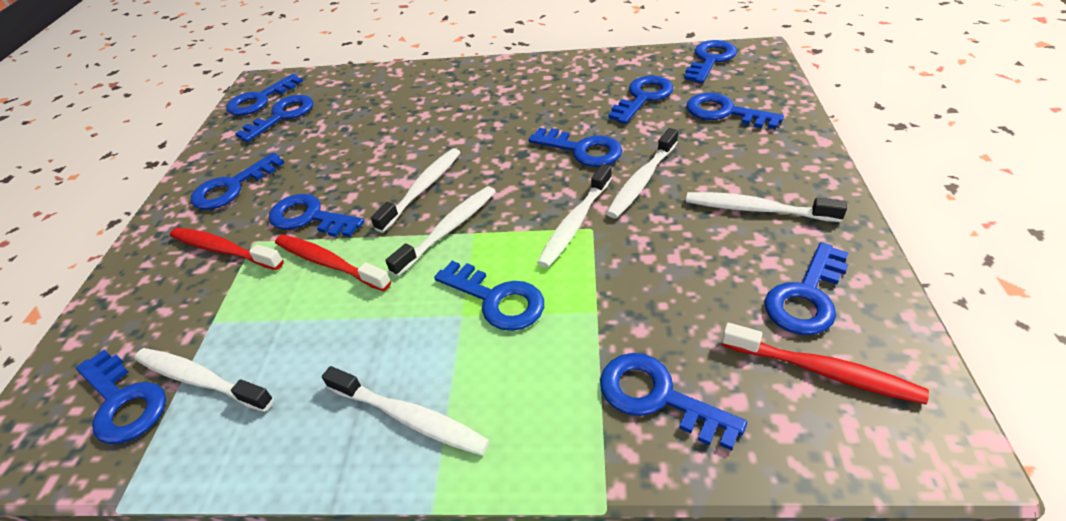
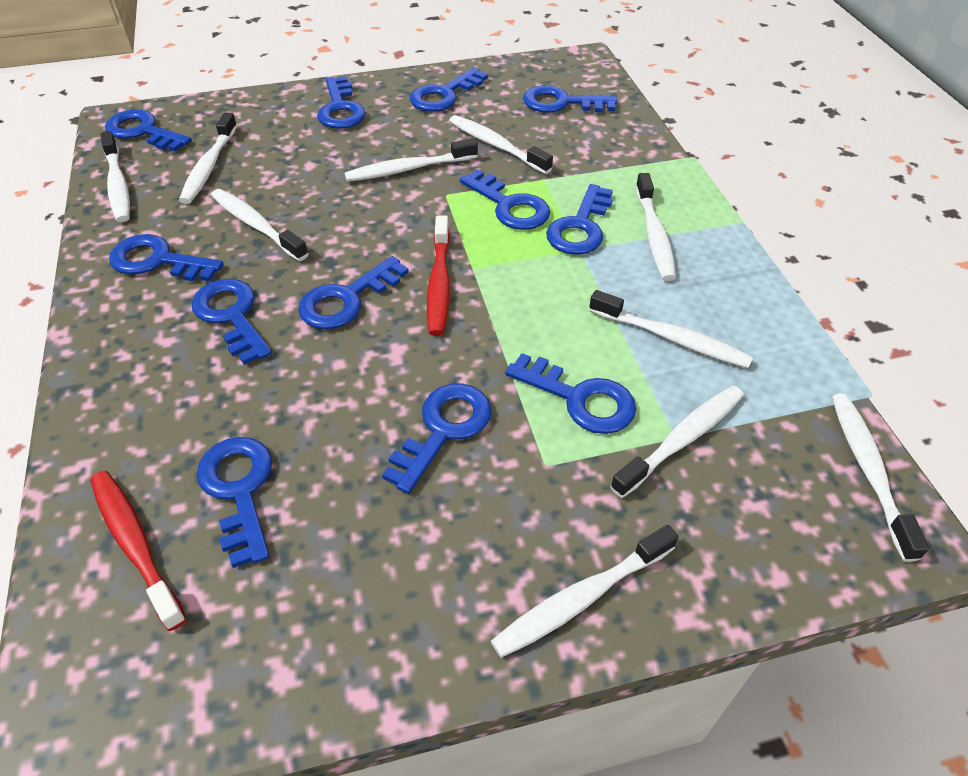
red toothbrush: [170,227,284,270] [275,235,391,291] [722,323,929,404] = 3 -> [90,470,187,631] [427,216,450,336] = 2
white toothbrush: [134,348,274,412] [322,366,490,456] [371,148,461,233] [386,186,496,277] [537,164,612,268] [606,128,678,218] [686,192,847,222] = 7 -> [100,131,130,222] [179,112,237,204] [211,189,308,261] [345,138,478,182] [449,115,553,174] [491,525,678,658] [589,290,753,368] [610,386,744,498] [636,173,676,281] [832,393,929,562] = 10

